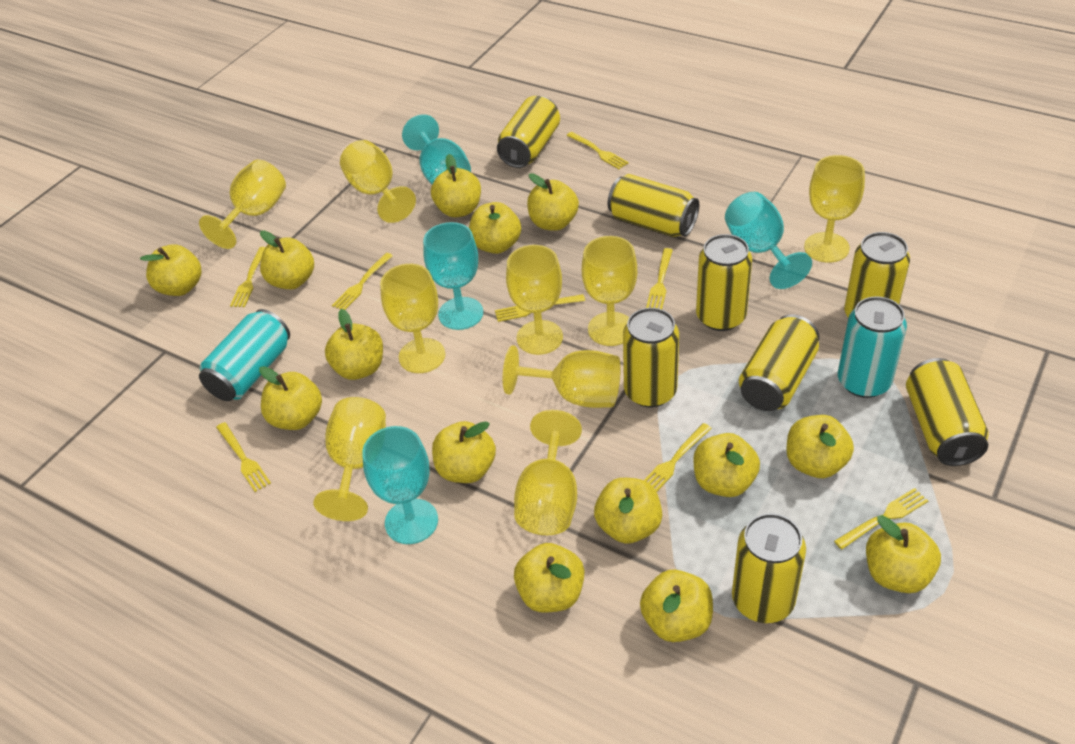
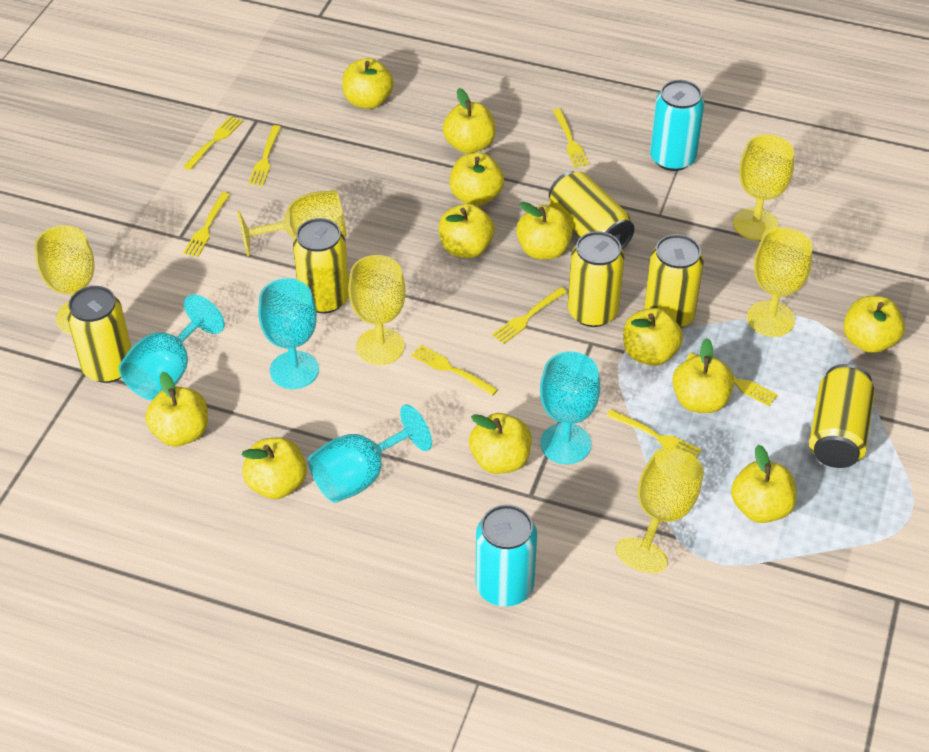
yellow apple: [140,244,202,296] [259,366,322,430] [260,230,314,289] [325,309,383,380] [431,154,481,217] [432,421,496,483] [469,202,521,254] [514,543,584,613] [527,173,579,231] [594,478,662,544] [640,570,713,642] [693,433,760,497] [786,415,854,478] [866,515,941,593] = 14 -> [145,372,208,446] [241,437,307,499] [342,58,394,109] [439,203,495,258] [443,88,496,154] [450,153,504,206] [469,413,532,474] [516,202,573,260] [623,308,683,366] [672,338,734,413] [731,444,797,523] [844,296,905,353] = 12
yellow can: [497,96,560,168] [608,174,699,237] [623,308,679,408] [696,234,752,331] [732,513,806,623] [739,314,819,411] [844,232,910,318] [906,358,989,466] = 8 -> [67,286,131,383] [293,218,349,313] [549,171,635,249] [568,231,625,327] [644,234,704,328] [809,364,875,468] = 6
yellow goblet: [199,160,286,249] [314,397,386,521] [340,140,416,223] [380,264,445,373] [503,345,621,408] [506,245,563,355] [514,410,582,535] [582,236,637,346] [804,155,865,263] = 9 -> [35,225,94,334] [237,190,346,257] [348,255,406,365] [615,448,704,573] [733,134,794,241] [747,227,812,337] = 6

